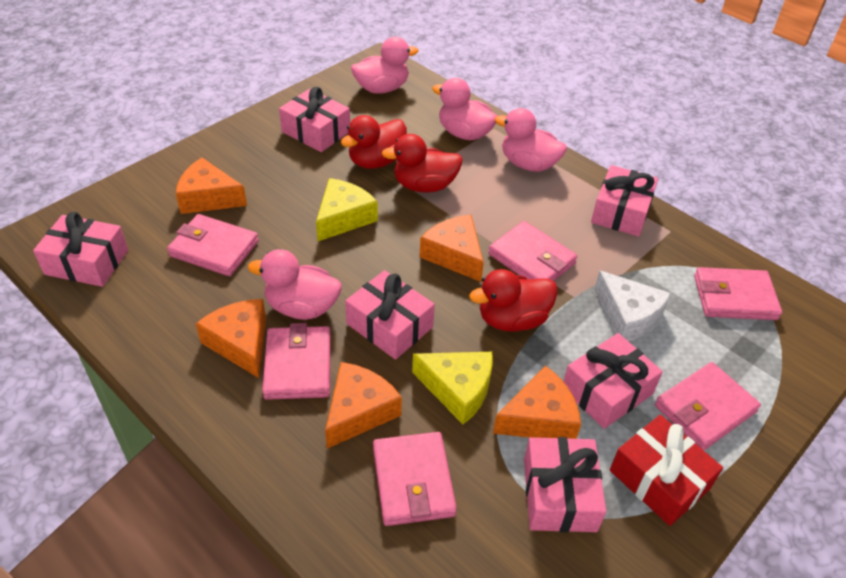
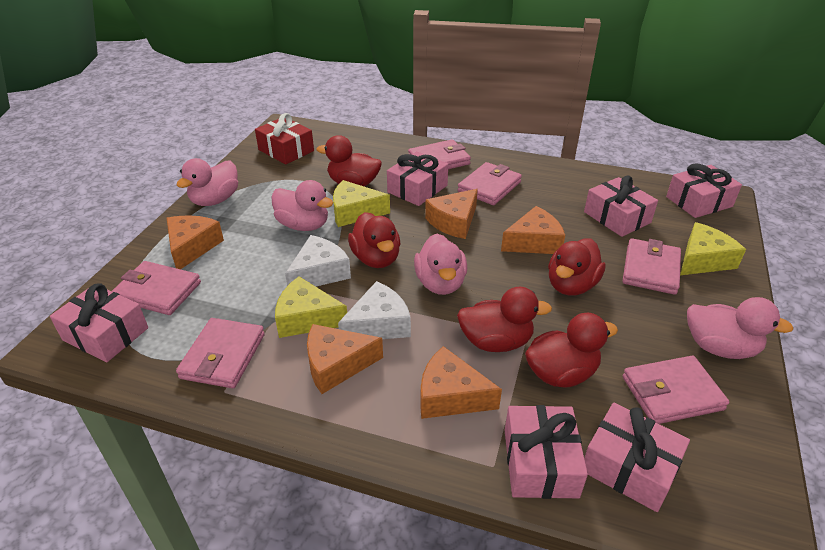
red duck: [341,115,407,169] [381,134,463,193] [469,269,558,332] = 3 -> [316,135,382,187] [348,212,401,268] [457,287,552,352] [525,313,618,388] [548,238,605,296] = 5
white cheese: [594,270,671,341] = 1 -> [285,235,351,286] [338,281,411,339] = 2
yellow cheese: [316,178,378,241] [412,352,493,425] = 2 -> [275,276,347,338] [333,180,390,227] [680,222,746,275] = 3

